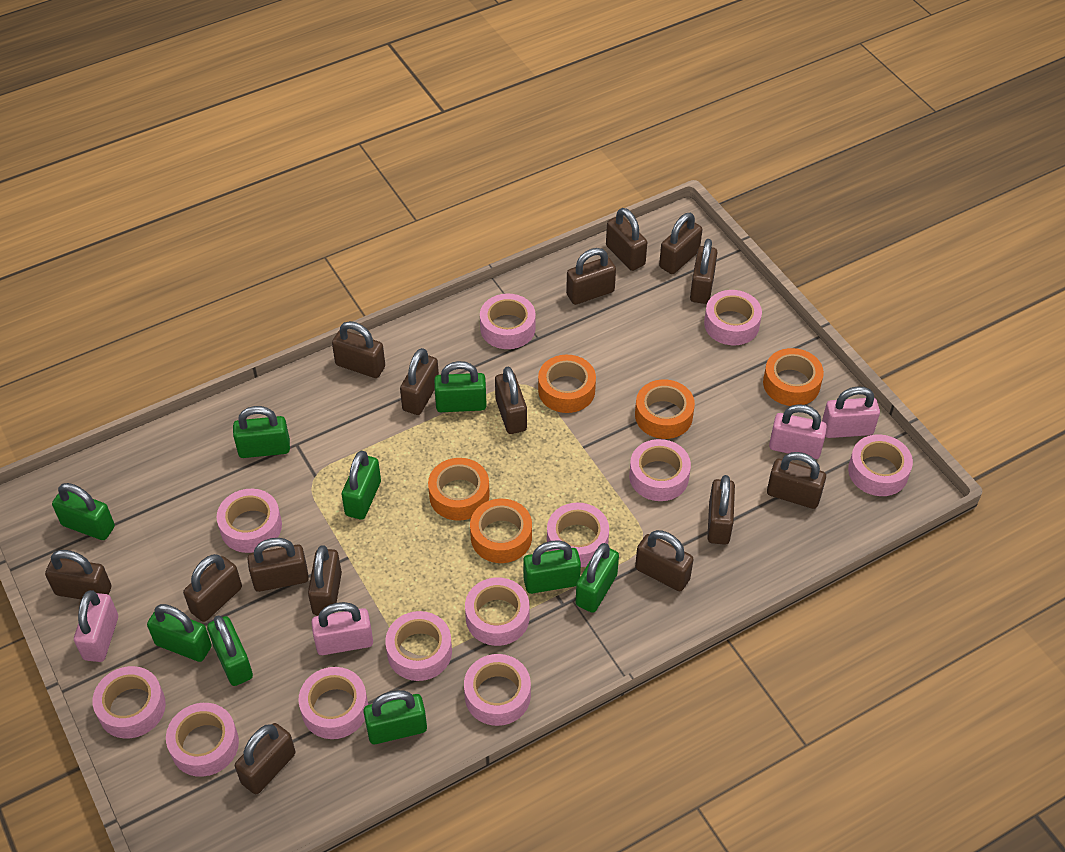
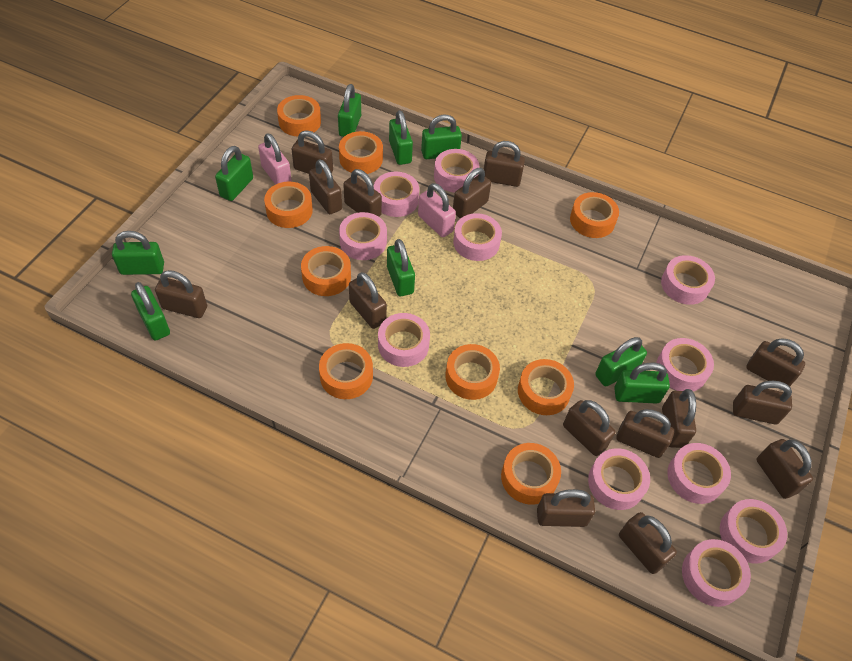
orange tape: [428,458,490,521] [470,499,532,563] [538,355,596,413] [635,380,695,439] [763,348,824,406] = 5 -> [264,182,313,228] [277,95,321,137] [301,246,351,296] [319,343,373,399] [339,131,383,174] [445,344,500,400] [501,443,561,505] [518,359,574,415] [570,192,619,238] = 9
pink padlock: [74,590,118,662] [311,602,373,655] [769,404,827,459] [822,386,880,438] = 4 -> [258,133,292,185] [418,183,456,237] = 2
pink tape: [92,666,166,739] [166,703,239,777] [217,489,282,553] [299,667,368,739] [385,611,452,681] [464,654,531,726] [465,578,529,646] [480,293,536,349] [547,503,609,567] [629,439,691,501] [704,290,762,345] [848,434,913,496] = 12 -> [339,212,387,260] [374,171,419,217] [378,313,430,367] [434,149,479,193] [453,213,502,261] [588,448,650,510] [656,338,714,391] [661,255,715,305] [667,443,731,504] [682,539,751,607] [720,499,787,564] = 11

